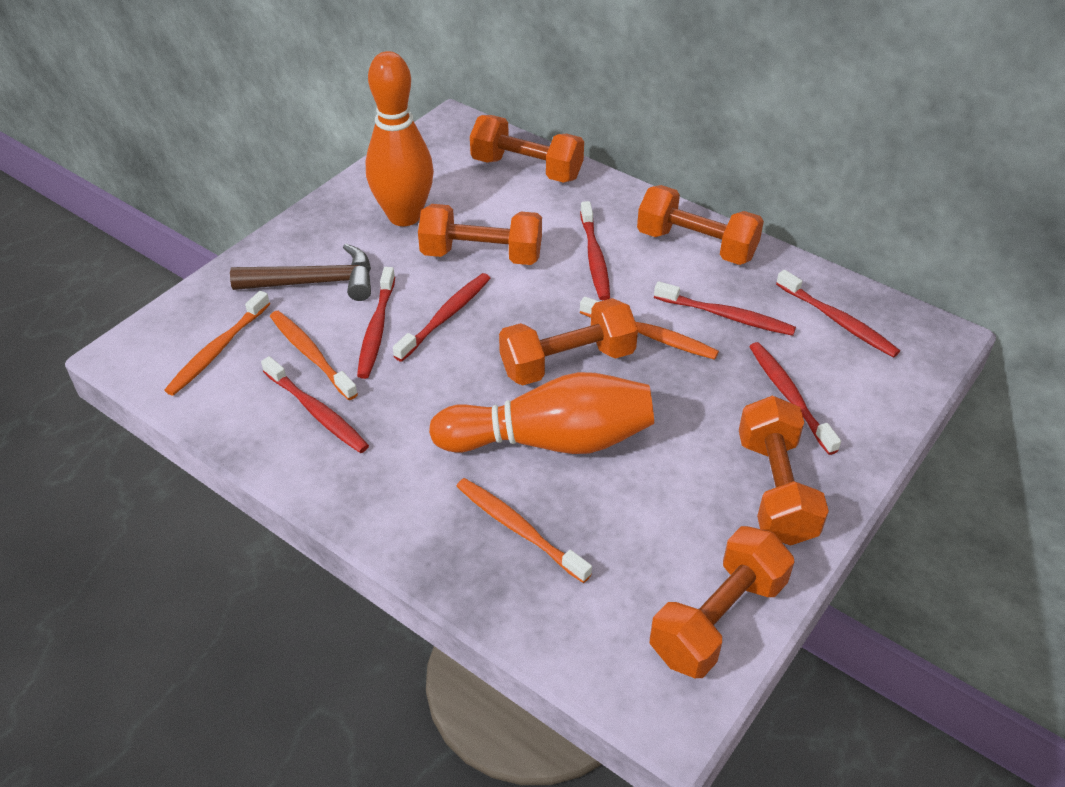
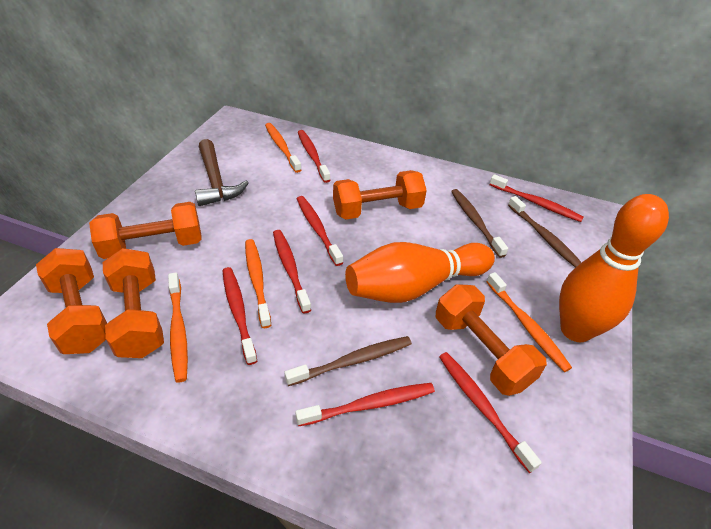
brown toothbrush: none = 0 -> [284,336,412,386] [451,189,508,258] [508,196,582,268] = 3
orange dumbbell: [418,204,542,265] [470,115,584,183] [499,298,638,385] [637,185,764,265] [650,526,794,678] [739,396,829,546] = 6 -> [36,248,107,354] [89,202,201,259] [103,248,164,358] [333,170,427,220] [436,284,547,396] = 5

